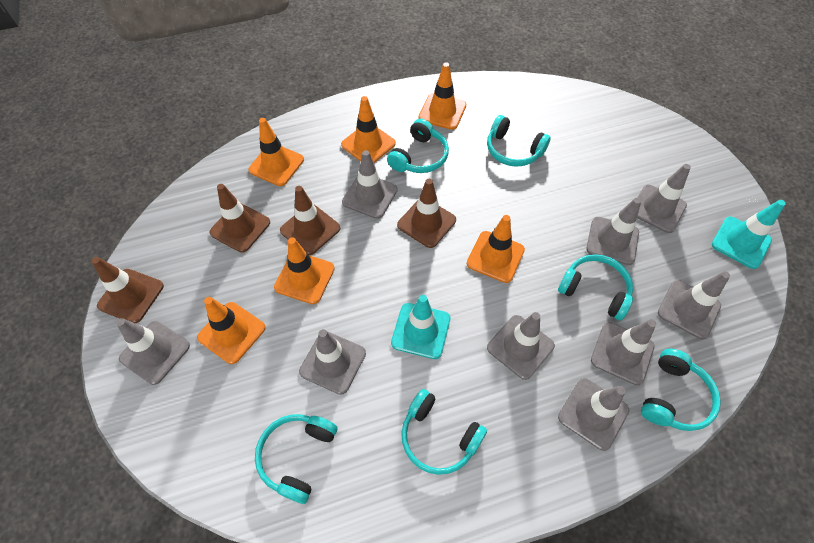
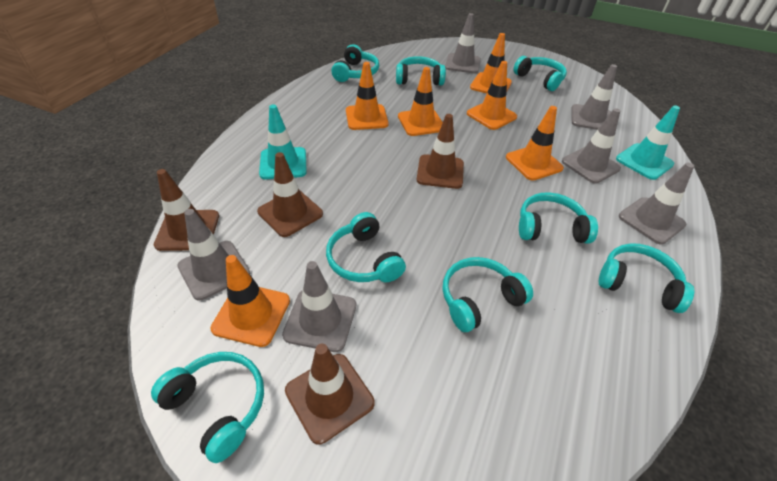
grey traffic cone: [116,318,190,385] [299,329,366,395] [342,150,398,219] [487,312,555,380] [558,378,629,451] [586,198,641,265] [591,319,656,385] [637,164,691,233] [658,271,730,339] = 9 -> [177,209,250,301] [282,261,356,352] [445,13,481,73] [562,108,621,184] [571,64,617,130] [619,163,694,244] = 6
turquoise headphones: [255,414,337,504] [387,119,449,173] [401,389,487,475] [487,115,551,167] [558,254,633,320] [641,349,721,431] = 6 -> [151,352,264,463] [326,212,406,282] [331,44,379,82] [396,56,446,85] [443,257,533,332] [513,56,567,91] [519,192,598,244] [599,243,694,313] = 8

